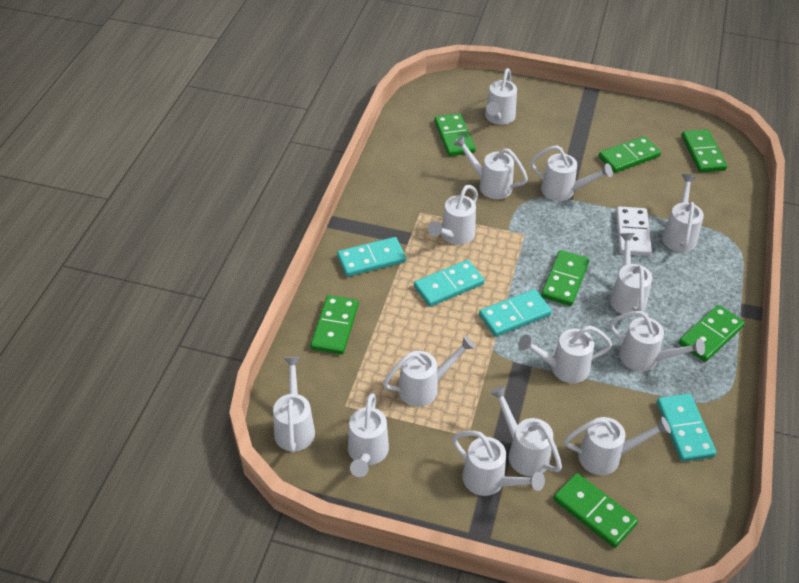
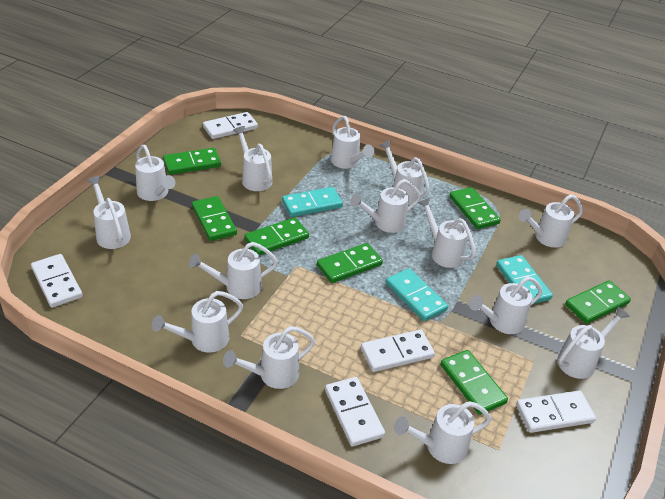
turquoise domino: [337,237,406,277] [414,260,485,307] [479,289,552,337] [657,394,717,462] = 4 -> [282,187,343,217] [386,268,448,321] [496,255,553,304] = 3
white domino: [616,206,652,256] = 1 -> [31,254,83,308] [203,112,258,139] [325,377,385,447] [361,330,435,372] [516,391,596,433] = 5

